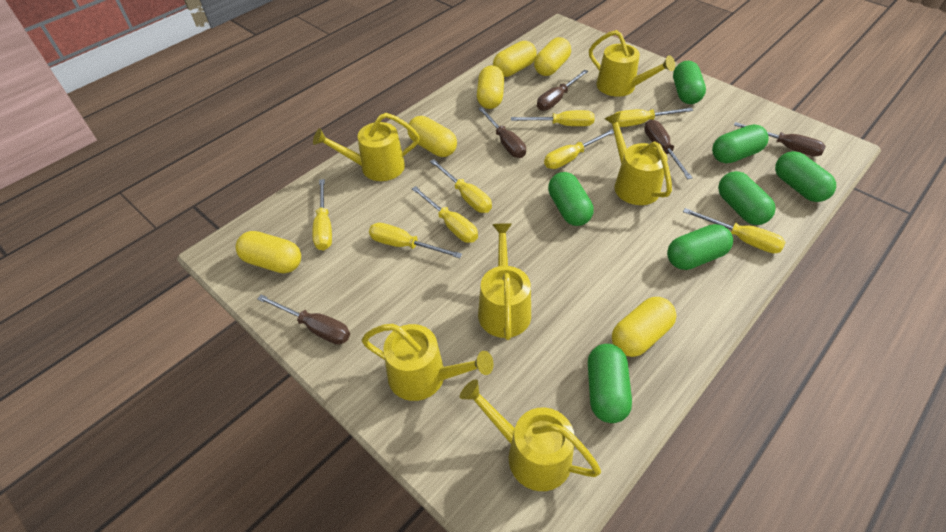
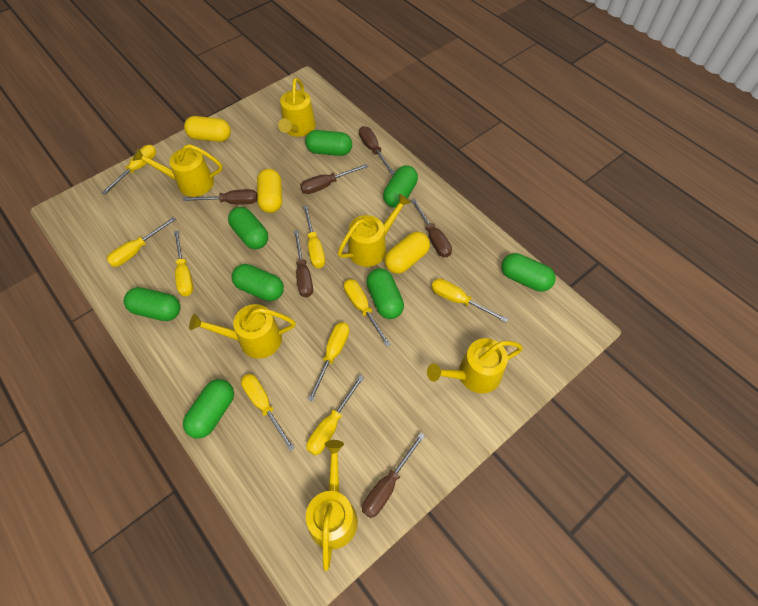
brown screwdriver: [257,294,350,345] [478,107,526,158] [537,70,588,111] [644,120,693,179] [734,122,826,157] = 5 -> [183,189,257,204] [294,230,313,297] [300,164,368,194] [359,126,395,175] [362,433,425,518] [411,199,452,257] = 6
green capsule: [548,172,594,226] [588,344,632,423] [667,224,733,270] [673,61,706,104] [712,124,768,164] [718,171,776,225] [775,151,836,202] = 7 -> [124,287,180,321] [183,379,234,439] [228,207,268,249] [231,264,284,301] [305,130,352,156] [366,268,404,319] [383,165,418,208] [501,253,556,292] = 8
yellow capsule: [236,231,301,273] [407,116,457,157] [477,65,504,109] [493,41,537,77] [534,37,571,76] [612,297,677,357] = 6 -> [184,116,231,142] [257,169,282,213] [385,232,430,274] = 3
yellow screwdriver: [312,179,332,250] [369,223,462,258] [412,186,478,243] [430,159,492,213] [511,110,595,126] [544,129,614,169] [615,108,693,127] [683,208,786,253] = 8 -> [102,145,156,194] [106,217,176,267] [174,231,193,296] [241,374,295,451] [303,205,325,268] [307,375,364,455] [308,322,349,402] [344,279,391,347] [431,278,508,322] = 9

